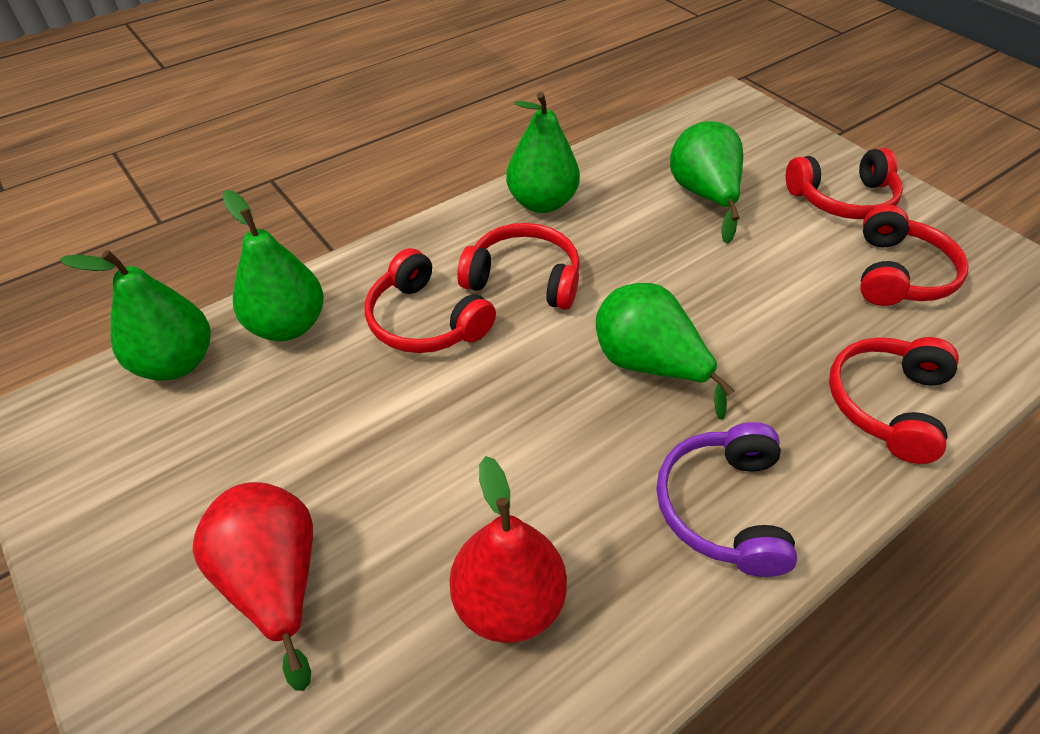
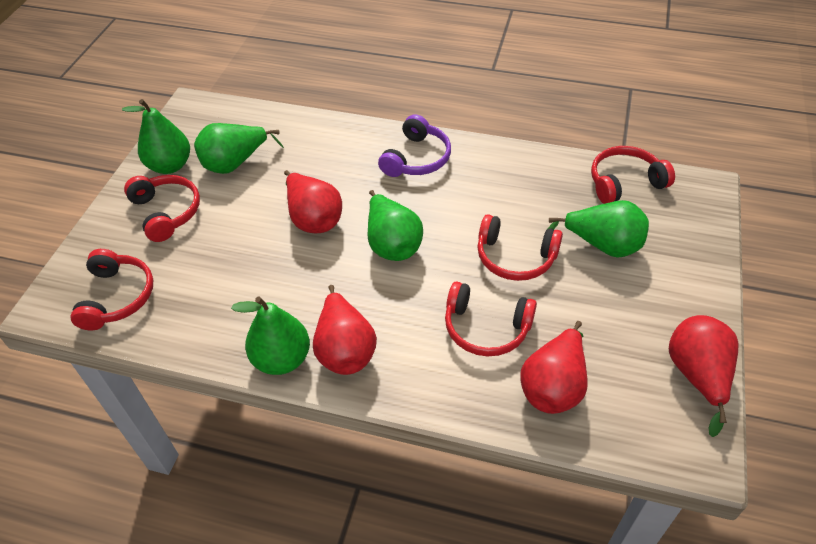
red pear: [193,482,313,691] [449,456,567,643] = 2 -> [284,170,342,233] [313,285,377,375] [520,321,588,414] [669,315,738,437] = 4

